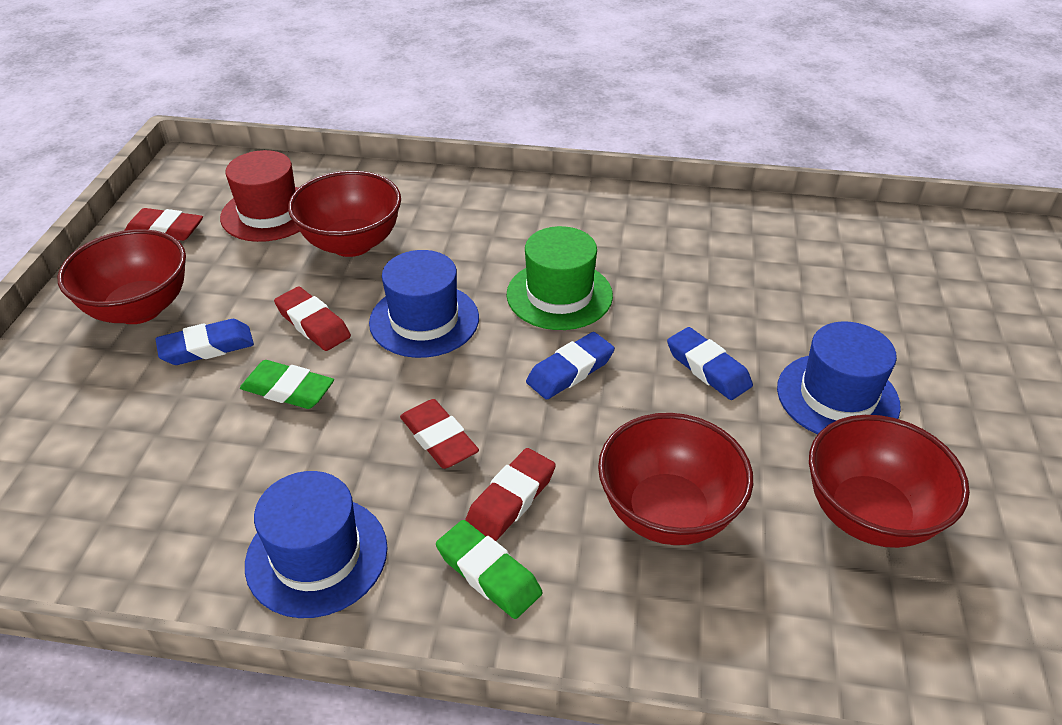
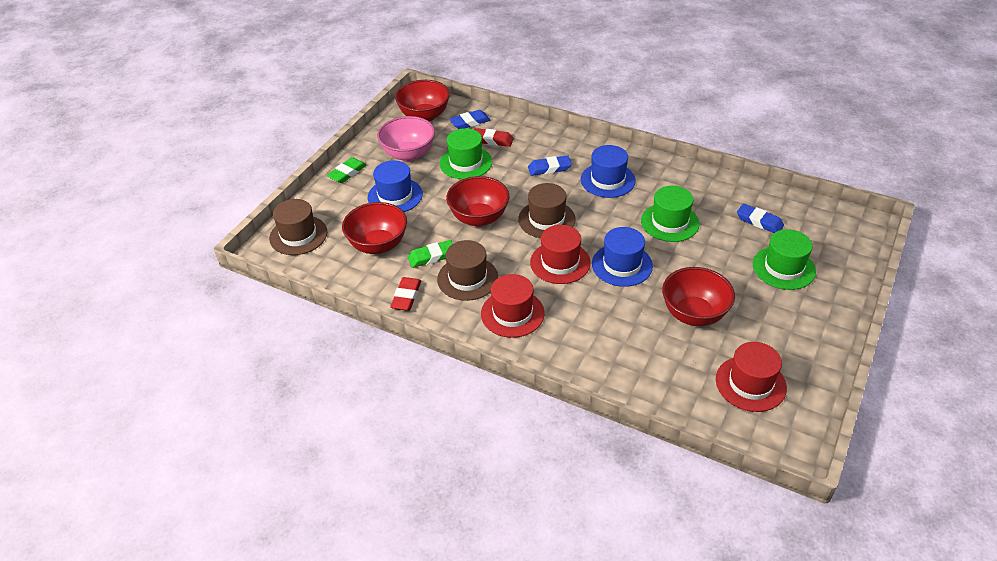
brown hat: none = 0 -> [269,199,327,255] [437,240,498,301] [518,183,576,238] = 3
green hat: [507,226,613,330] = 1 -> [439,128,492,179] [641,186,700,242] [753,229,816,290] = 3
pink bowl: none = 0 -> [377,116,435,162] = 1
red eraser: [124,208,203,241] [274,287,351,351] [400,399,479,469] [465,448,556,541] = 4 -> [390,277,421,311] [474,128,514,147] = 2
red hat: [220,150,300,242] = 1 -> [481,274,545,338] [530,225,591,284] [716,342,787,412] = 3

